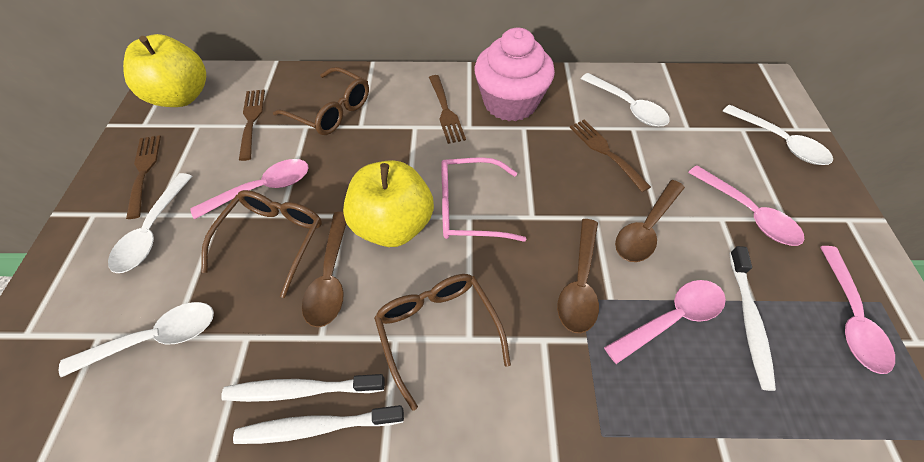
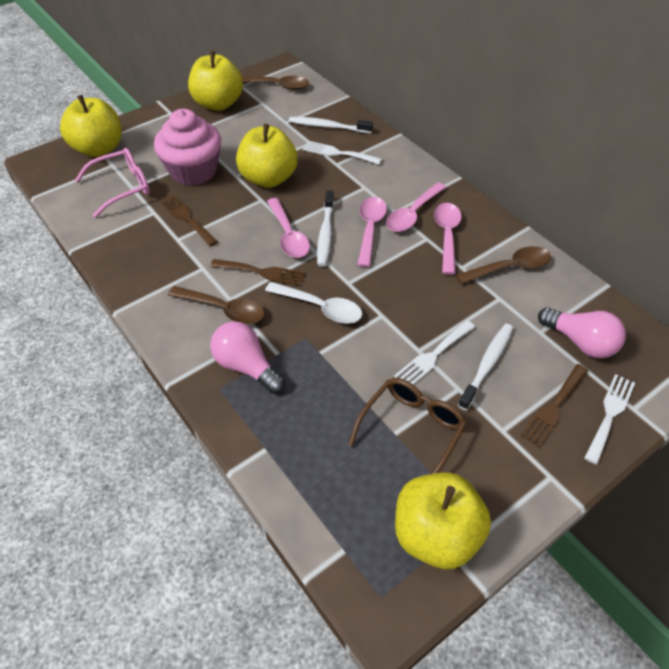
brown fork: [126,135,161,219] [239,90,265,161] [429,75,466,144] [570,120,651,192] = 4 -> [160,195,218,246] [210,259,305,286] [520,364,588,447] = 3
brown glasses: [201,190,322,298] [273,67,369,135] [374,274,511,411] = 3 -> [348,378,467,474] = 1
pink light bulb: none = 0 -> [210,321,285,393] [538,307,626,358] = 2
white fork: none = 0 -> [302,141,382,165] [394,320,475,385] [584,374,635,465] = 3
white spoon: [59,302,214,377] [108,173,192,273] [581,73,670,127] [723,104,833,165] = 4 -> [265,282,362,324] = 1
yellow apple: [123,34,206,107] [343,160,434,247] = 2 -> [60,95,122,157] [188,51,243,111] [236,124,298,188] [395,472,491,569] = 4

